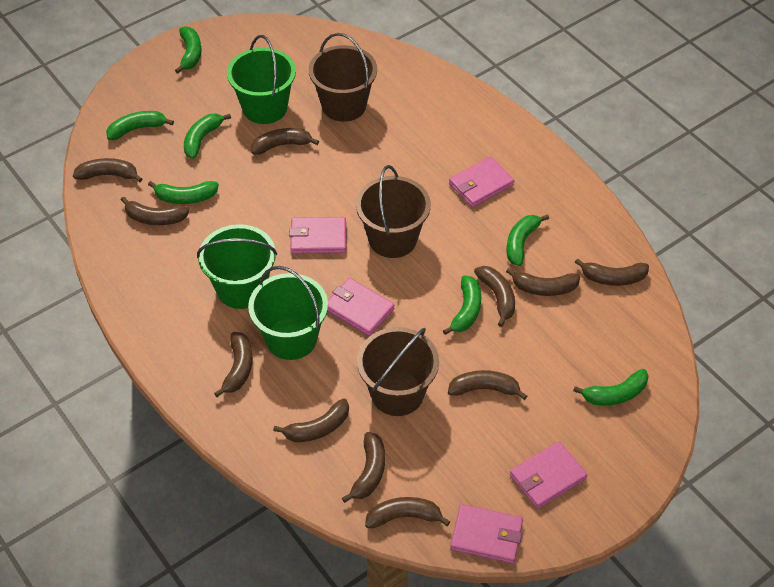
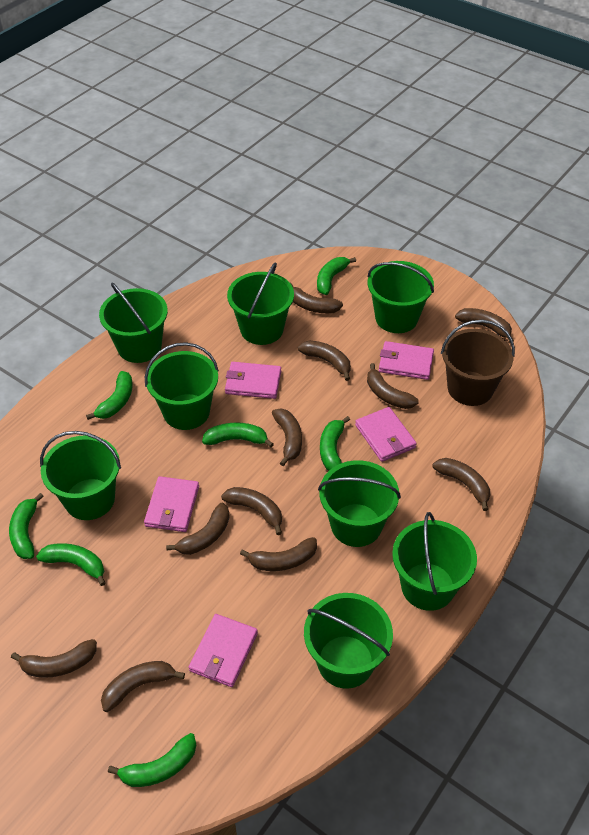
brown bucket: [309,33,377,122] [356,165,431,258] [357,327,439,416] = 3 -> [441,320,515,406] = 1
green bucket: [197,224,277,309] [227,35,296,124] [248,266,328,360] = 3 -> [40,431,121,520] [99,283,168,363] [145,342,219,430] [227,262,294,345] [304,593,393,689] [318,460,401,547] [368,261,434,333] [392,512,477,611] = 8

